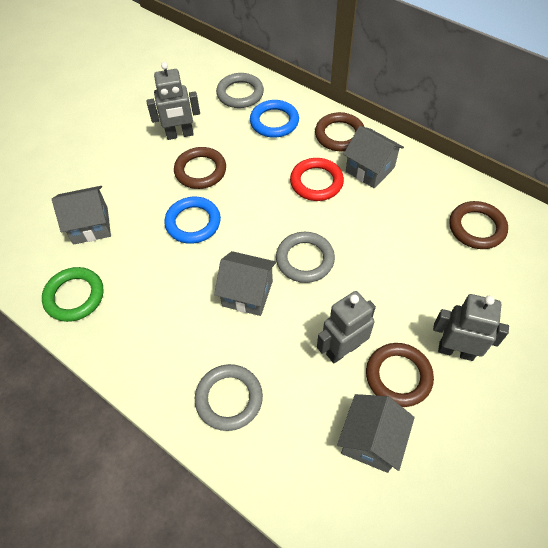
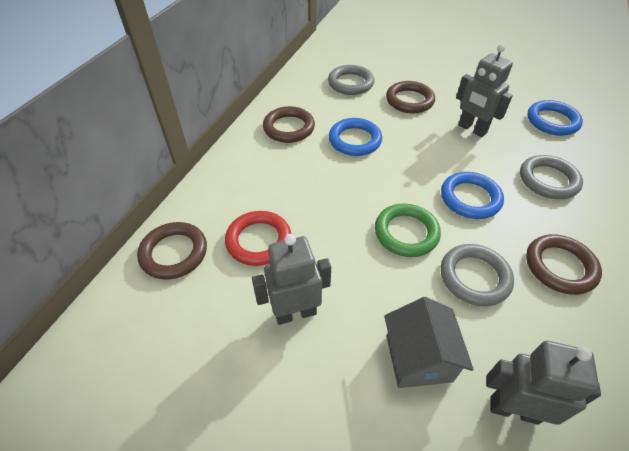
blue ring: [164,197,221,244] [250,100,299,138] = 2 -> [329,118,382,156] [441,172,504,219] [528,100,583,136] = 3
grey house: [52,186,111,245] [214,251,276,316] [337,394,415,473] [343,126,404,188] = 4 -> [384,297,474,388] = 1

